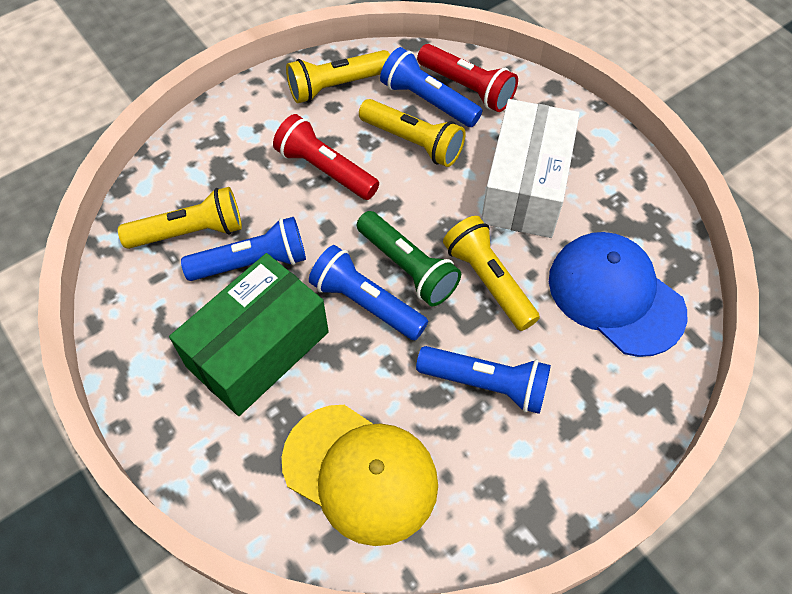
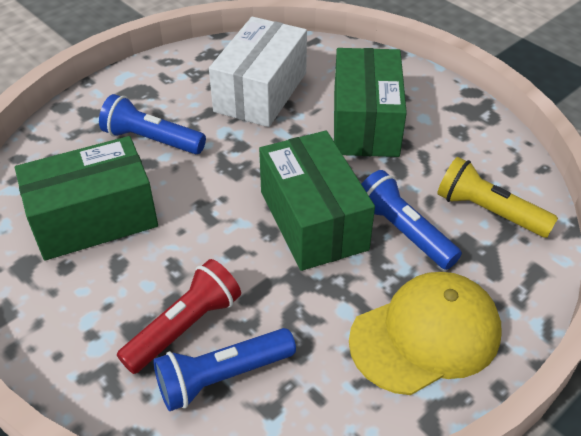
blue cap: [549,232,687,357] = 1 -> none = 0
blue flashlight: [181,217,306,281] [309,245,428,340] [380,47,482,127] [416,346,551,414] = 4 -> [99,94,206,154] [153,328,296,411] [362,170,462,270] = 3
green box: [169,253,329,416] = 1 -> [15,136,158,260] [259,130,375,271] [334,48,407,157] = 3
green flashlight: [357,211,461,306] = 1 -> none = 0
red flashlight: [273,114,379,200] [417,44,518,112] = 2 -> [117,259,241,374] = 1
yellow flashlight: [118,187,242,249] [286,50,390,103] [359,99,466,167] [443,216,540,331] = 4 -> [437,157,558,238] = 1

